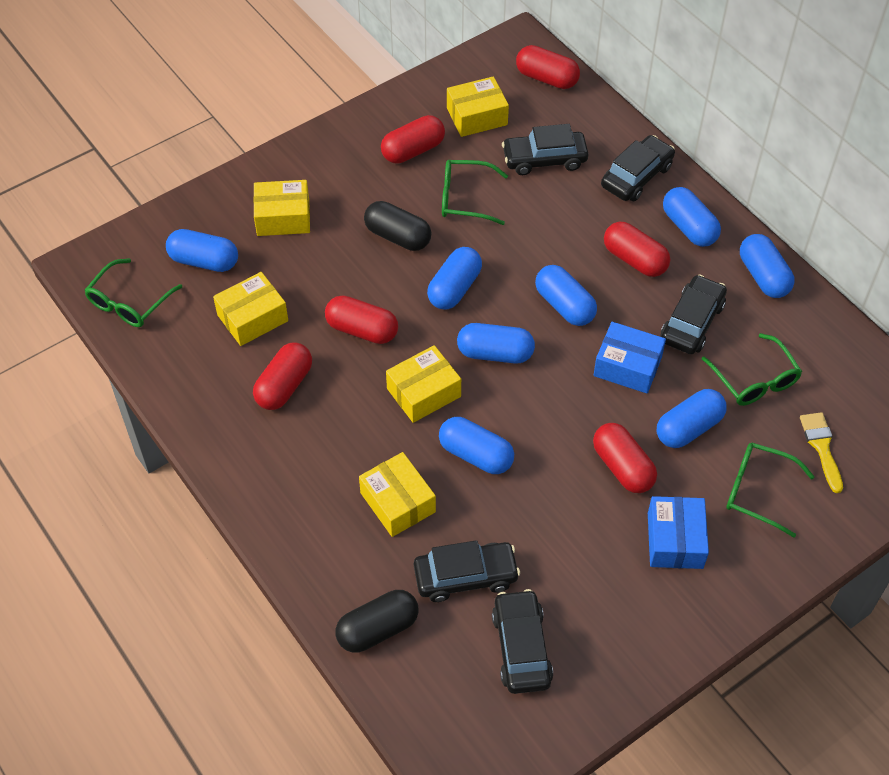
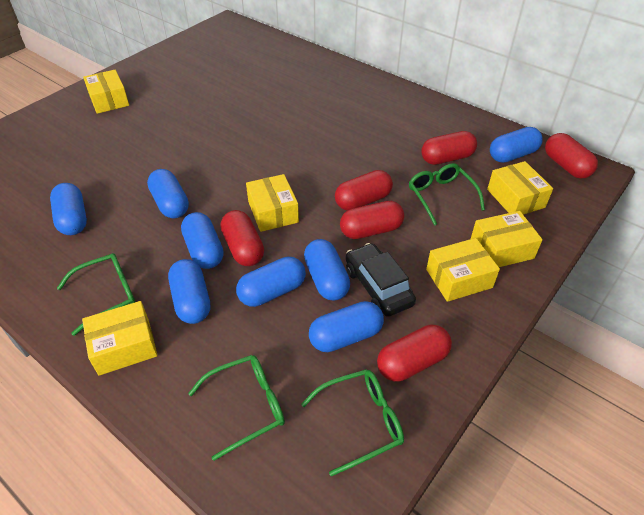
black capsule: [336,590,419,652] [364,201,431,251] = 2 -> none = 0
black car: [414,540,520,602] [492,589,553,694] [502,124,589,175] [601,135,675,201] [661,275,727,354] = 5 -> [346,243,416,317] = 1
blue box: [594,322,666,393] [648,496,709,569] = 2 -> none = 0
yellow box: [213,272,288,346] [253,180,310,236] [359,452,436,537] [386,345,461,423] [447,76,509,137] = 5 -> [82,301,158,376] [83,70,129,114] [246,174,299,232] [426,238,500,302] [471,211,543,267] [487,161,553,215] = 6
yellow brush: [800,412,843,493] = 1 -> none = 0

